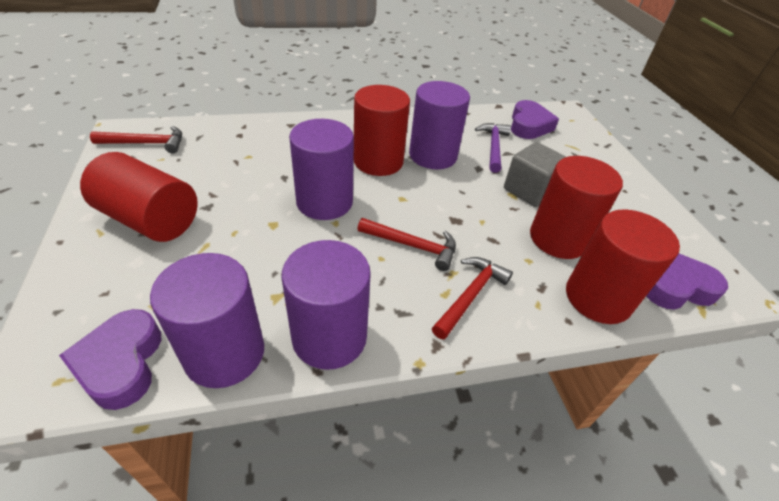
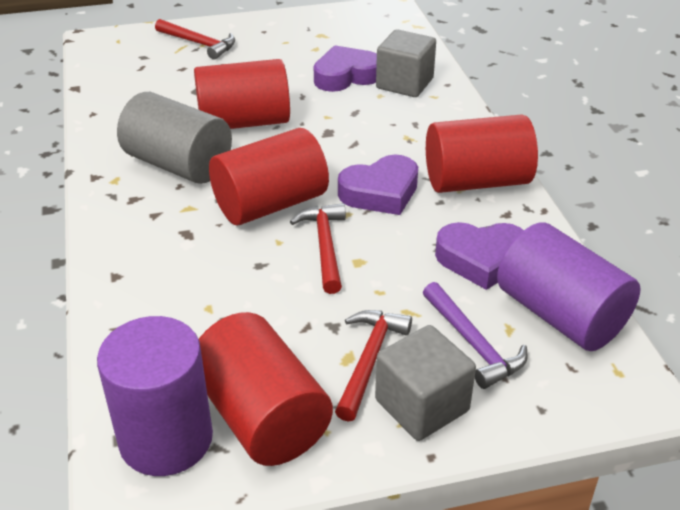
grey cube: [504,142,566,207] = 1 -> [375,325,476,441] [376,29,436,97] = 2
grey cylinder: none = 0 -> [117,92,232,184] = 1
purple cylinder: [150,253,264,388] [282,240,371,370] [289,119,354,220] [409,81,470,169] = 4 -> [97,316,213,476] [497,222,641,351] = 2

